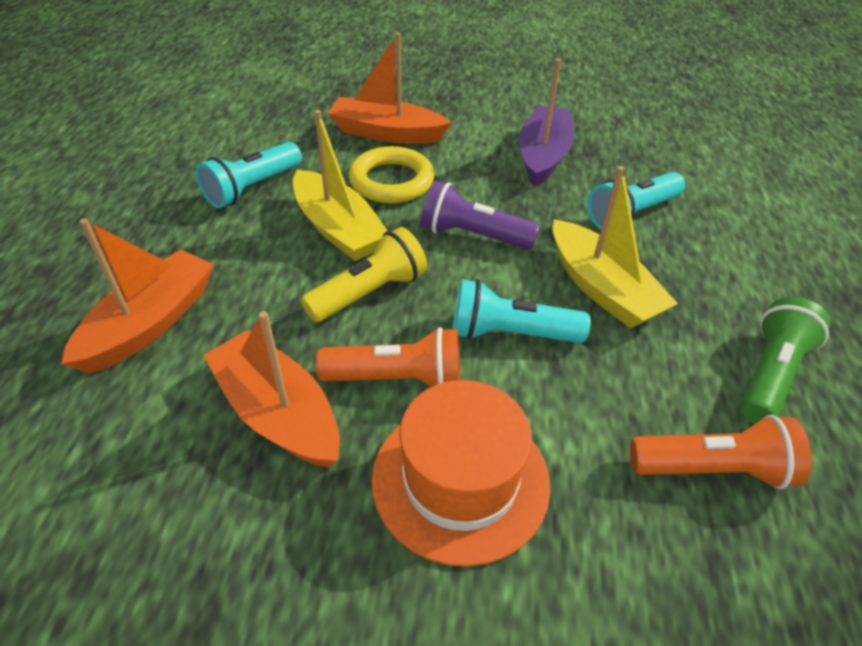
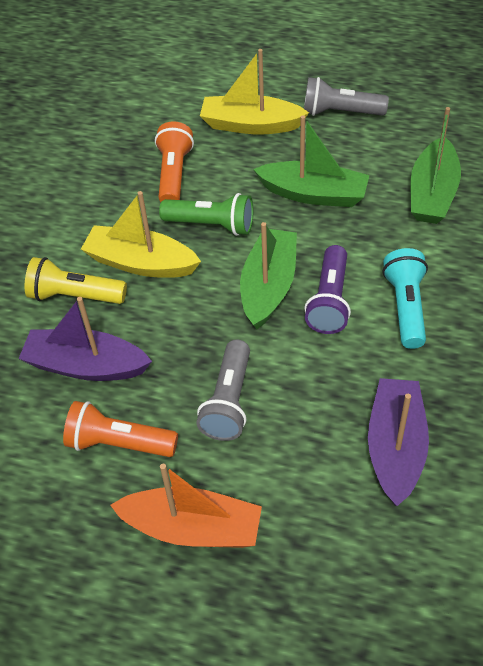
green boat: none = 0 -> [240,222,297,329] [253,115,370,207] [411,107,461,224] = 3
grey flashlight: none = 0 -> [196,340,250,441] [304,77,389,116] = 2
orange boat: [61,218,214,374] [203,311,340,468] [328,32,452,144] = 3 -> [110,464,262,548] = 1
orange hat: [371,380,550,567] = 1 -> none = 0
purple boat: [519,58,574,187] = 1 -> [19,297,152,381] [368,378,429,506] = 2
turquoise flashlight: [196,142,302,208] [453,279,591,343] [587,172,685,229] = 3 -> [383,248,428,349] = 1
yellow ring: [349,146,434,203] = 1 -> none = 0

